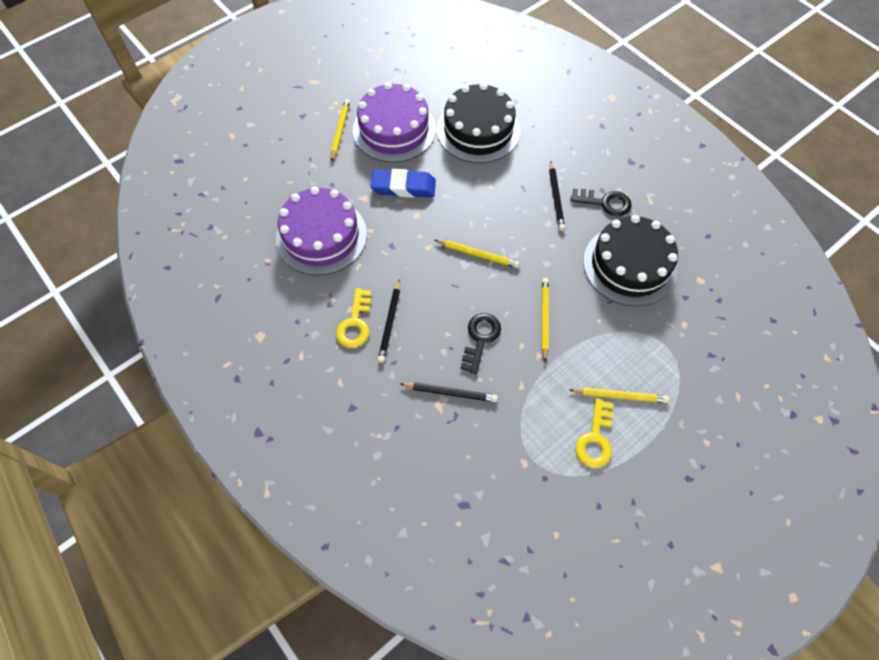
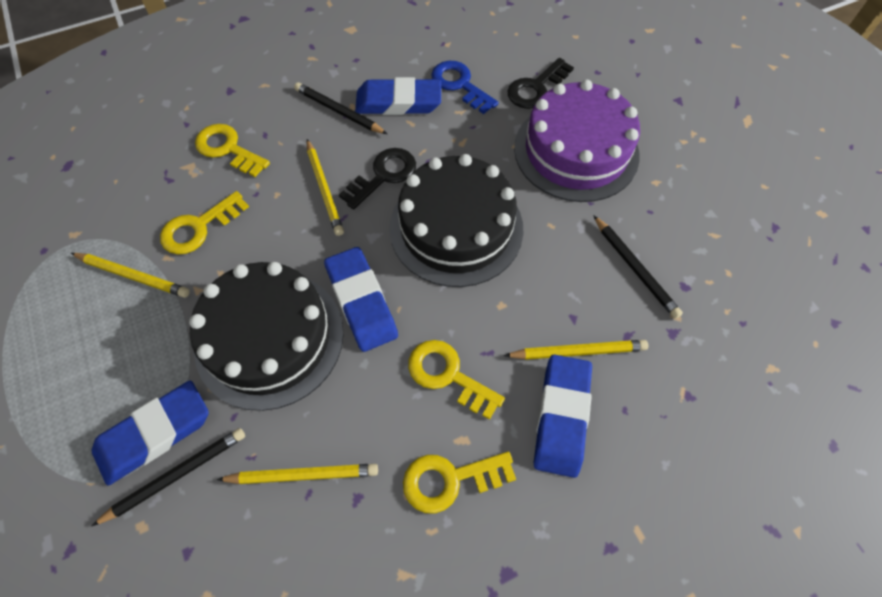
blue eraser: [371,169,436,198] = 1 -> [92,381,209,486] [324,247,398,352] [355,77,441,115] [534,354,592,478] = 4
blue key: none = 0 -> [431,61,499,114] = 1
purple cake: [276,186,367,276] [353,82,436,163] = 2 -> [514,80,640,202] = 1
yellow key: [336,288,371,348] [575,398,613,468] = 2 -> [160,191,249,254] [195,124,270,177] [403,452,516,514] [408,340,505,420] = 4

